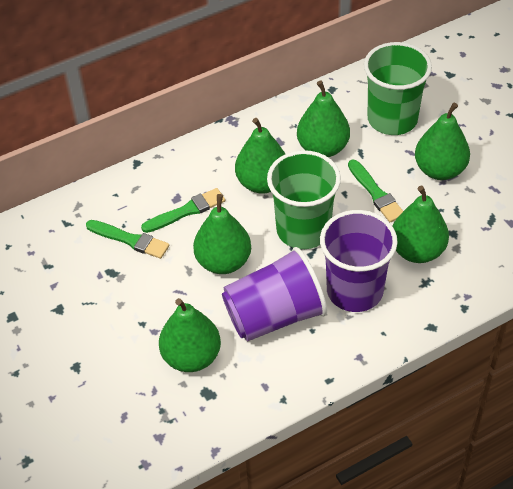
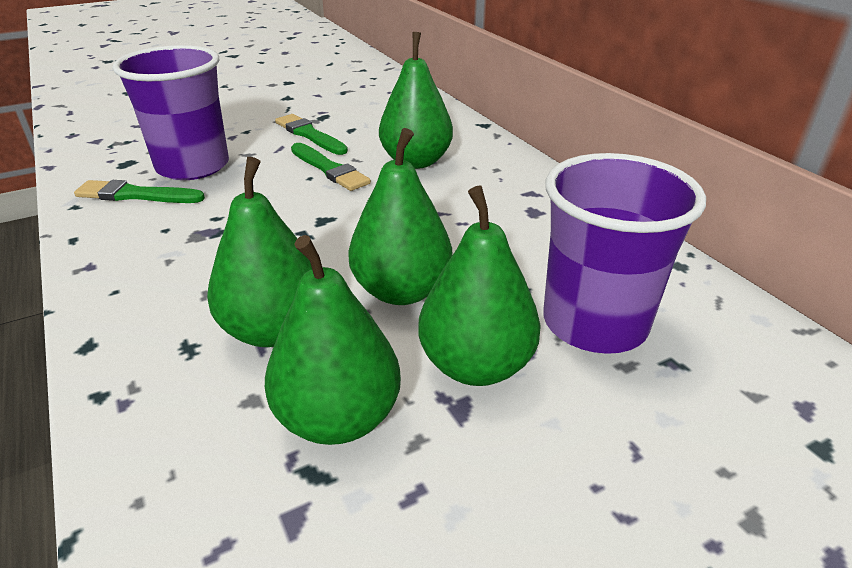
green cup: [267,150,341,249] [364,42,432,135] = 2 -> none = 0
green pear: [159,298,221,372] [193,194,251,274] [235,118,285,194] [297,80,350,157] [392,186,449,263] [415,103,470,180] = 6 -> [207,157,312,347] [265,235,401,445] [348,128,452,305] [379,32,453,169] [418,186,541,386] = 5

